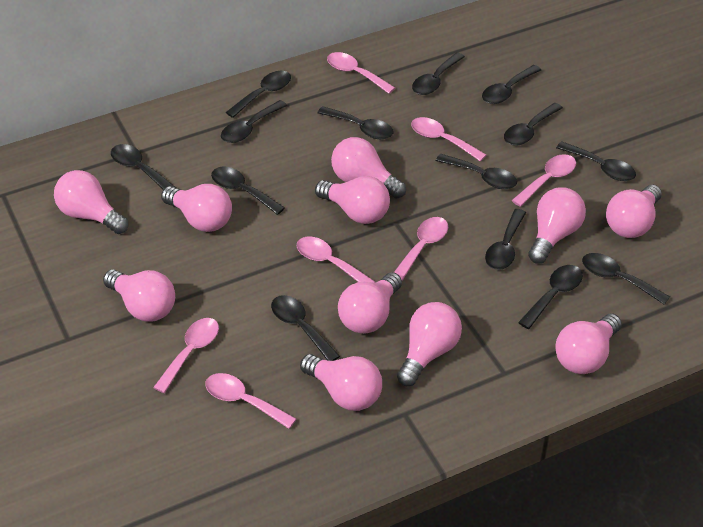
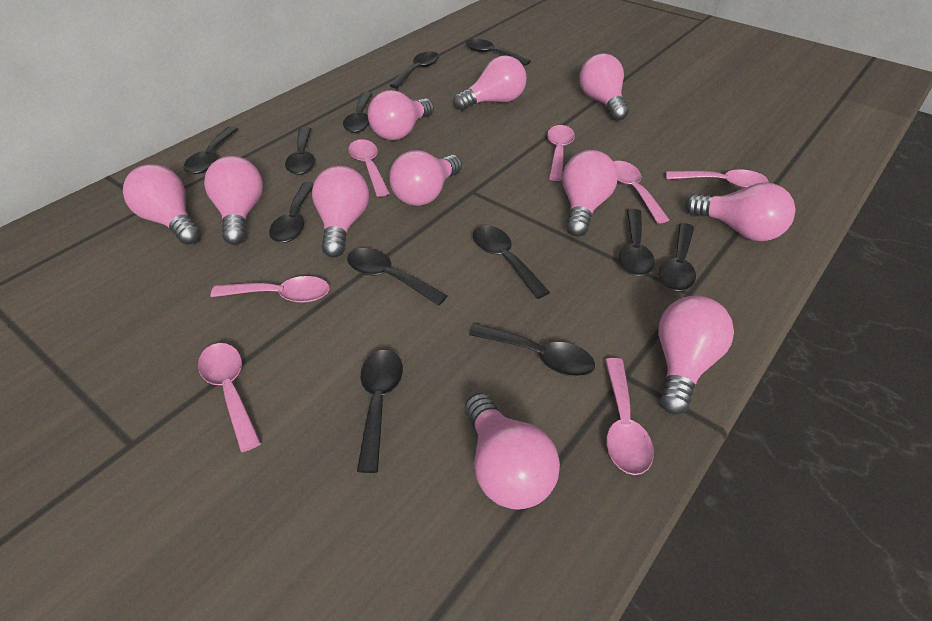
black spoon: [111,144,176,190] [211,167,285,215] [221,100,287,143] [226,71,291,118] [271,295,340,361] [317,106,394,139] [412,52,465,95] [436,154,517,189] [482,65,541,104] [485,209,526,270] [504,103,563,146] [518,265,583,329] [556,141,636,181] [582,253,670,305] = 14 -> [184,126,238,174] [269,182,314,243] [285,127,315,175] [343,92,372,133] [347,248,448,306] [357,350,403,473] [390,51,439,89] [466,39,531,66] [470,323,595,377] [473,225,550,299] [619,209,655,276] [659,223,696,291] = 12

